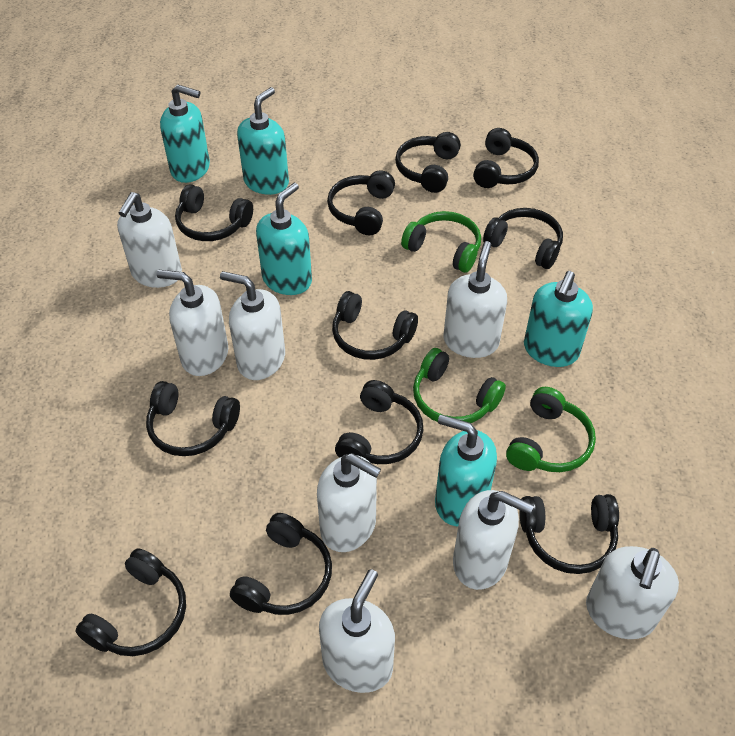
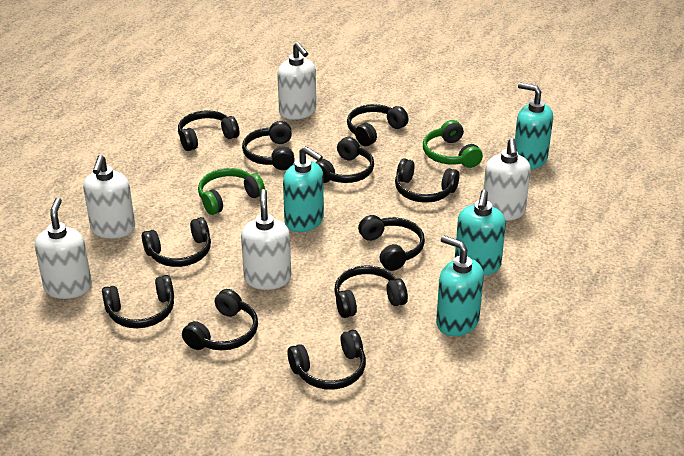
green headphones: [401,211,481,273] [413,348,506,423] [506,387,596,472] = 3 -> [198,168,265,215] [423,120,483,168] = 2
turquoise soap dispenser: [160,85,210,183] [237,87,289,195] [256,183,312,295] [435,415,497,526] [524,271,593,367] = 5 -> [283,146,324,232] [436,235,484,336] [455,190,506,275] [515,82,553,169] = 4
white soap dispenser: [117,192,182,288] [157,270,228,376] [220,271,285,380] [317,453,381,552] [319,569,395,693] [443,241,507,358] [453,490,534,590] [586,546,679,639] = 8 -> [35,198,92,299] [83,155,135,239] [241,189,291,290] [277,42,316,120] [483,138,531,221] = 5

